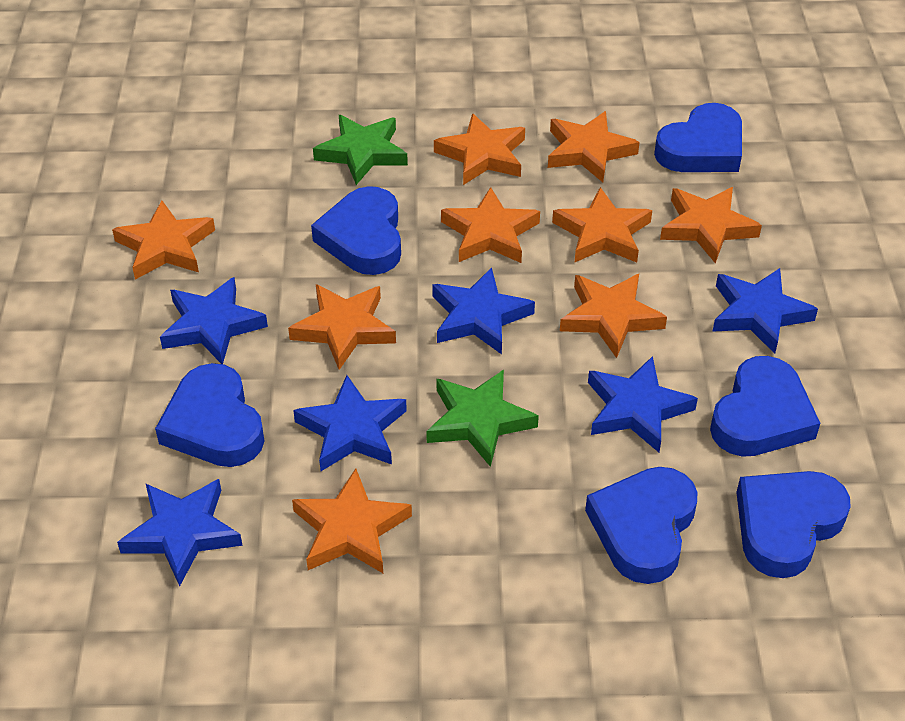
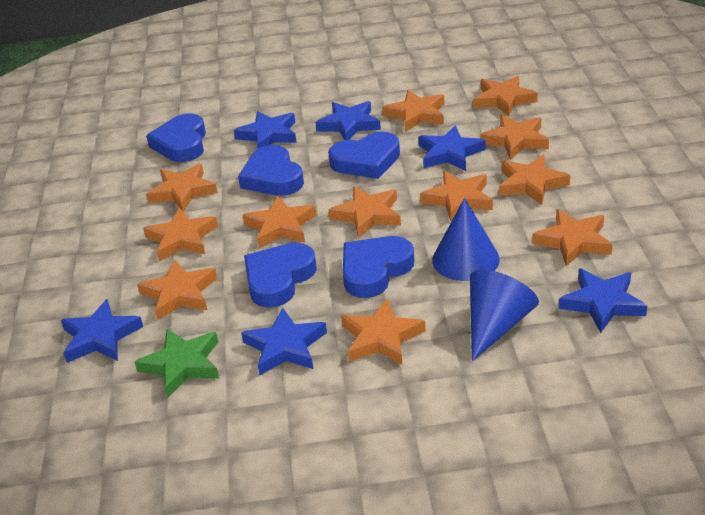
blue cone: none = 0 -> [432,198,500,281] [470,270,539,361] = 2
blue heart: [155,363,264,467] [311,186,401,275] [585,467,698,584] [654,103,742,172] [710,356,820,457] [736,471,851,578] = 6 -> [146,113,206,162] [238,145,304,196] [244,243,317,307] [328,132,400,179] [343,236,414,298] = 5
green star: [313,115,408,185] [426,370,539,467] = 2 -> [135,329,219,398] = 1
orange star: [112,201,215,280] [288,284,396,370] [292,468,412,573] [434,113,525,185] [441,187,540,263] [548,111,640,182] [552,187,652,263] [560,274,667,358] [660,187,762,263] = 9 -> [137,260,218,320] [143,208,218,261] [146,164,218,212] [242,196,316,248] [329,186,401,238] [341,298,426,365] [383,90,445,132] [420,171,493,221] [473,76,538,116] [480,115,549,160] [499,155,570,205] [532,209,612,266] = 12

